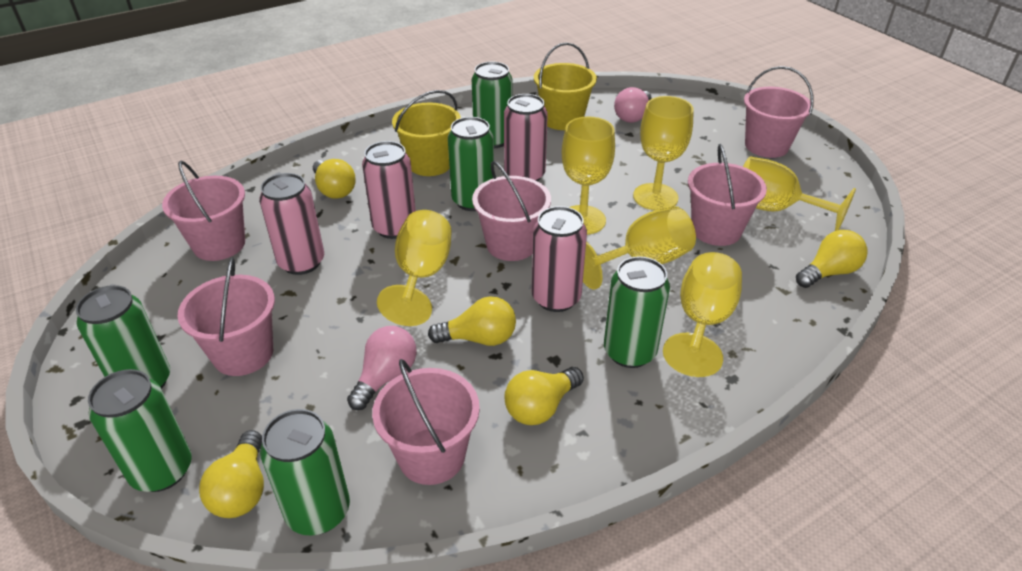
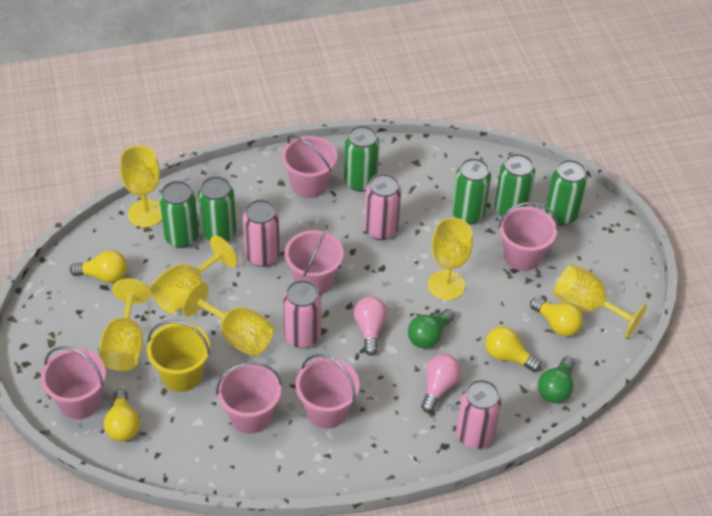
green light bulb: none = 0 -> [408,309,455,349] [538,356,575,403] = 2
yellow bucket: [392,90,461,176] [534,42,597,130] = 2 -> [147,320,210,392] = 1
yellow light bulb: [199,430,264,518] [313,159,356,199] [428,296,516,346] [504,367,584,425] [796,230,868,288] = 5 -> [70,250,127,283] [104,389,140,442] [485,326,542,372] [530,297,583,337] = 4

